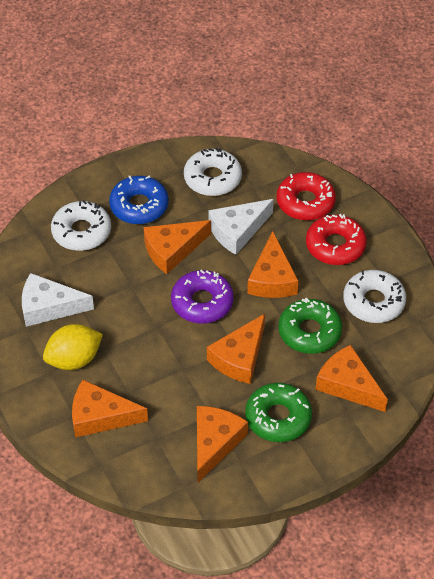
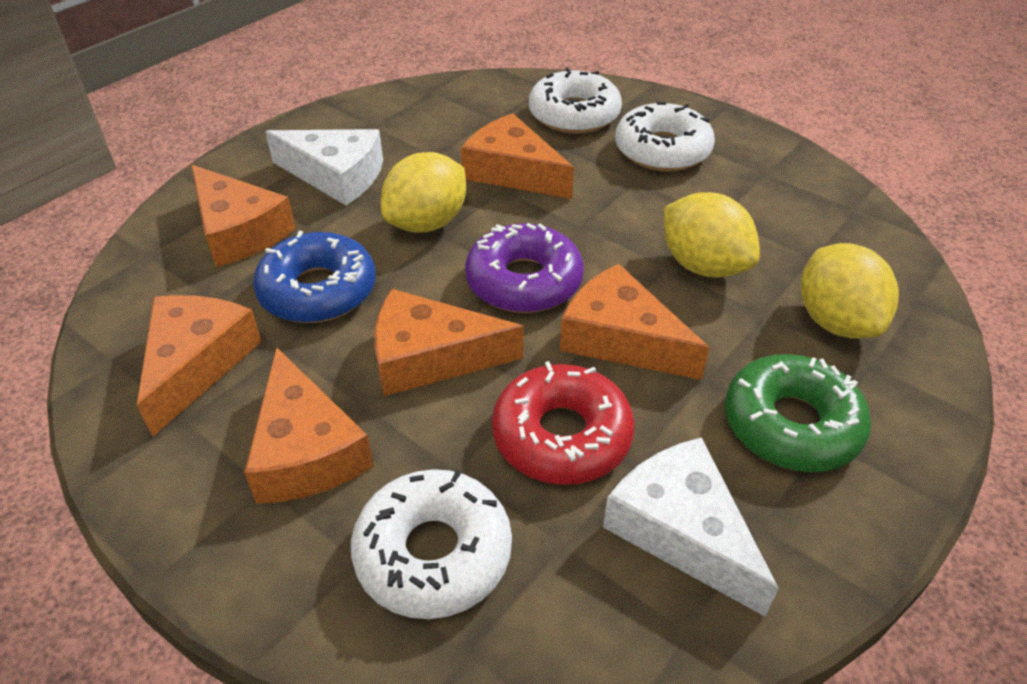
green donut: [245,383,312,442] [278,298,342,354] = 2 -> [725,354,871,472] = 1
red donut: [277,172,336,221] [306,214,367,265] = 2 -> [492,361,635,485] = 1
yellow lemon: [43,324,103,370] = 1 -> [381,152,466,233] [664,192,760,278] [801,243,899,339] = 3

